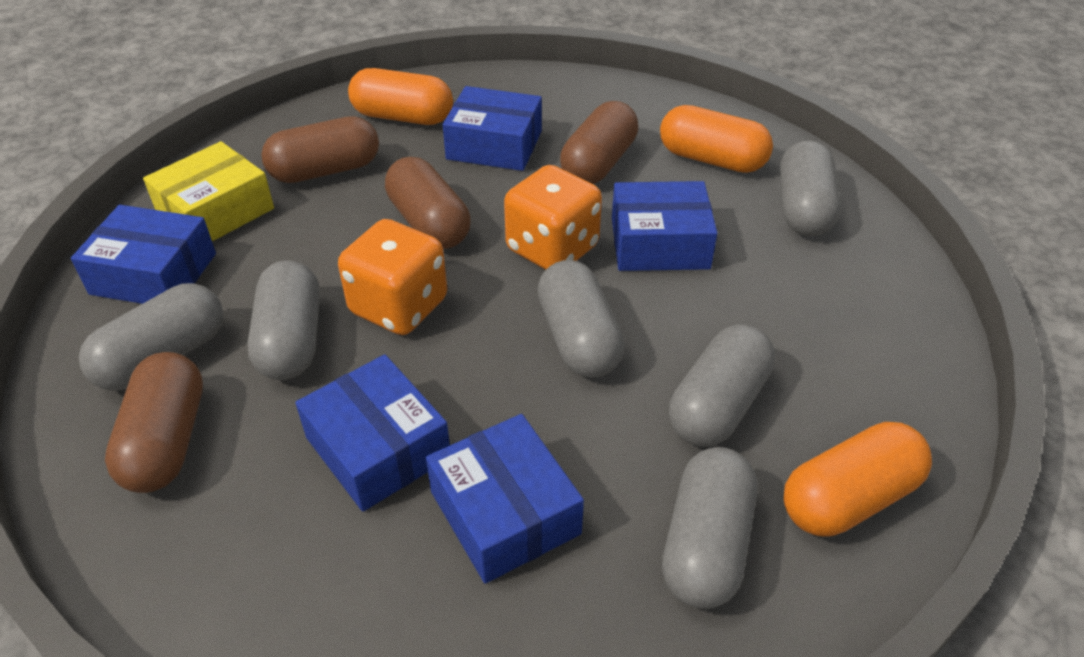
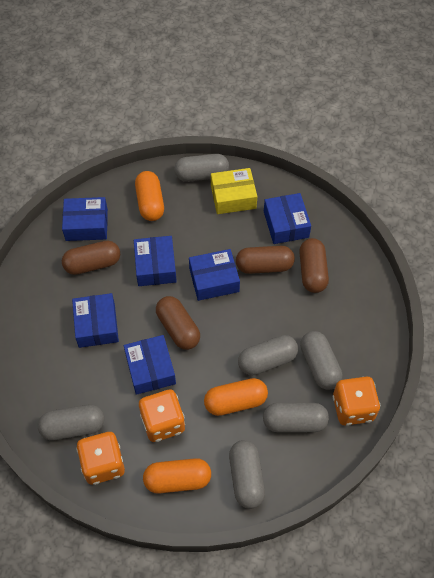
blue box: [71,205,216,304] [295,354,450,511] [426,414,584,584] [443,86,542,171] [612,181,717,271] = 5 -> [62,197,108,241] [72,293,119,348] [124,335,176,395] [134,236,177,286] [189,249,240,301] [264,193,311,244] = 6
orange dice: [338,219,447,335] [504,165,602,270] = 2 -> [76,432,125,485] [139,390,185,442] [333,376,380,426] = 3

